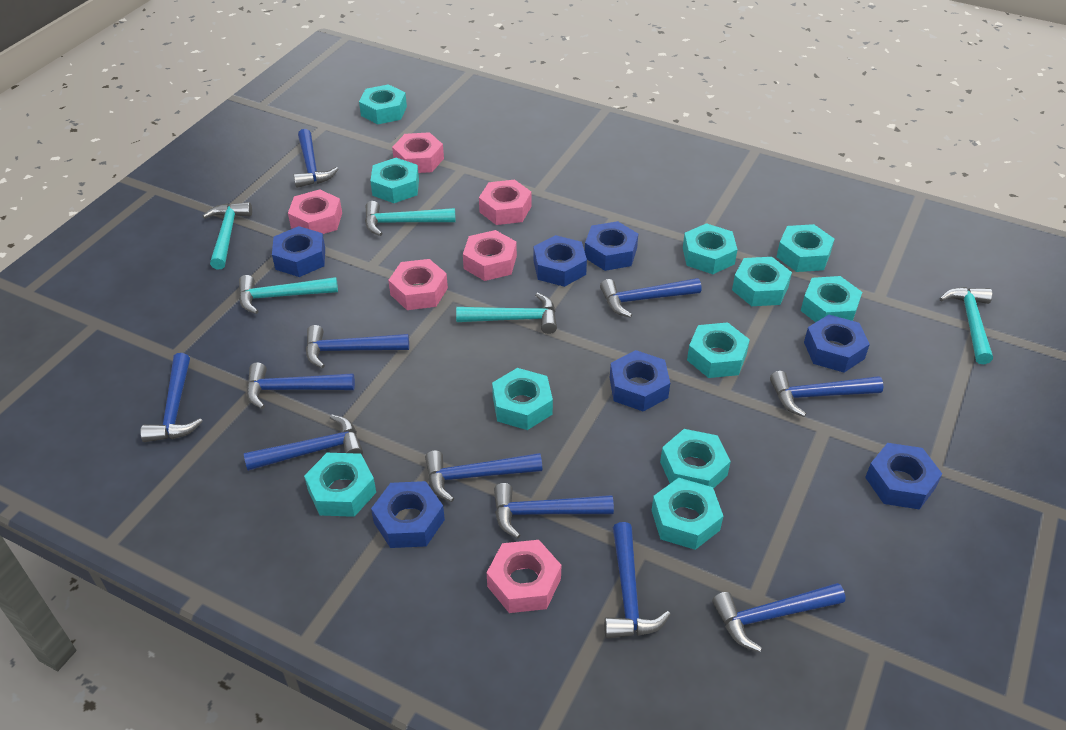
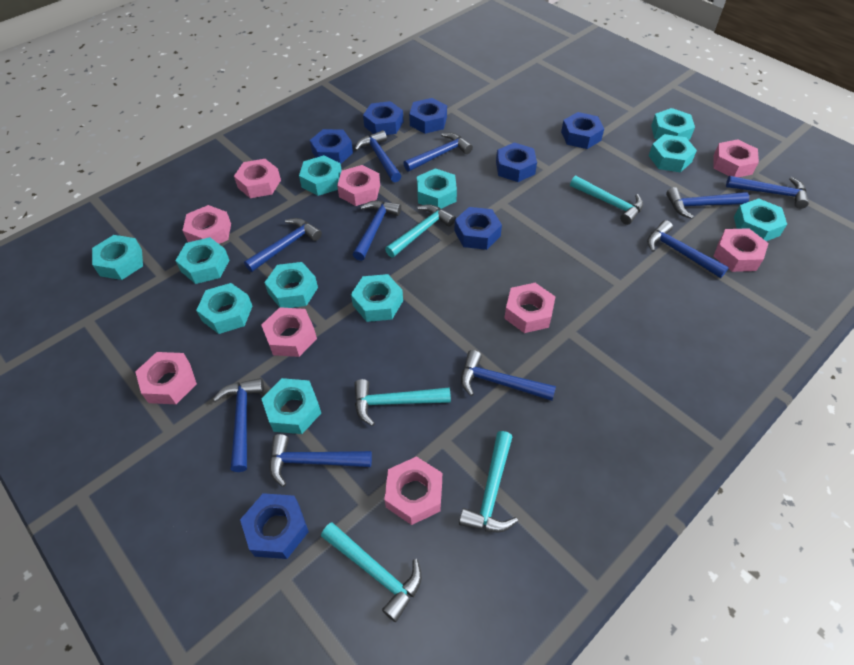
blue hammer: [140,353,203,442] [244,414,363,471] [247,363,355,409] [294,129,338,188] [306,325,409,369] [425,451,542,502] [494,483,614,539] [600,278,701,318] [604,522,671,639] [712,583,845,652] [770,371,883,417] = 11 -> [213,378,264,472] [244,218,322,272] [270,434,372,487] [353,201,401,261] [354,130,401,182] [403,133,473,172] [461,350,556,401] [647,220,729,278] [666,187,749,219] [726,176,809,209] = 10
pink nut: [288,189,342,234] [388,259,448,310] [392,132,444,173] [463,230,517,281] [479,180,532,225] [487,540,561,613] = 6 -> [135,352,197,404] [182,205,231,244] [234,159,281,198] [261,307,317,357] [337,165,380,206] [384,456,442,525] [504,283,555,333] [713,228,769,272] [714,139,759,177] = 9

